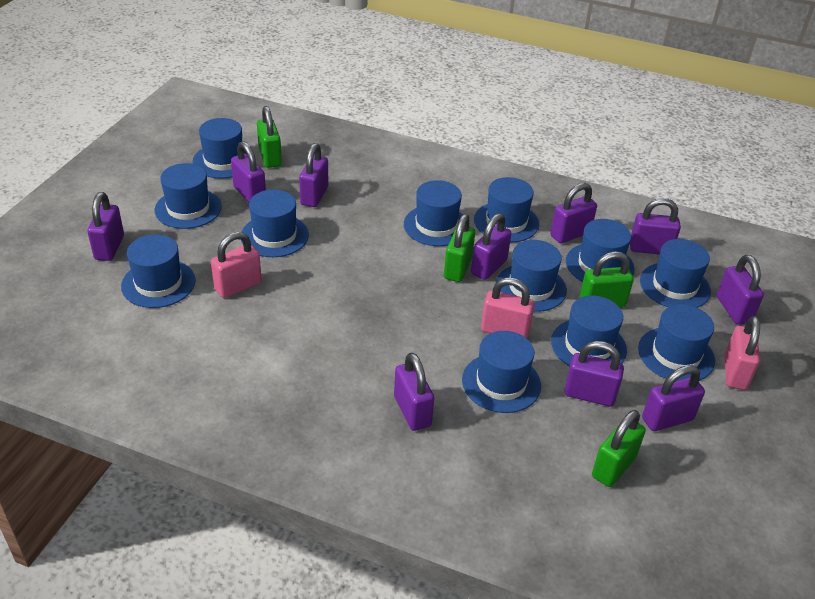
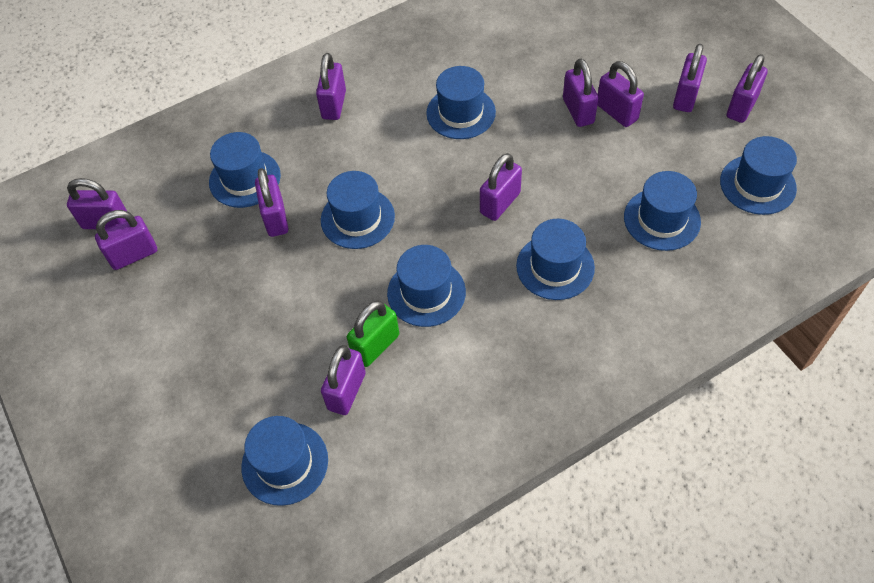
blue hat: [121,234,196,308] [154,163,222,229] [193,118,247,179] [241,189,309,257] [404,180,463,246] [462,331,541,413] [474,177,539,243] [496,240,567,312] [551,296,627,366] [566,219,635,282] [638,304,715,381] [640,239,711,308] = 12 -> [209,132,281,208] [241,416,328,506] [321,171,395,249] [387,245,466,327] [426,66,496,139] [516,219,595,300] [624,171,701,251] [720,136,797,215] = 8
green padlock: [257,106,282,168] [444,214,475,282] [579,251,634,308] [592,410,646,487] = 4 -> [347,301,399,367] = 1
pink padlock: [211,232,262,298] [481,277,535,338] [725,316,760,390] = 3 -> none = 0

